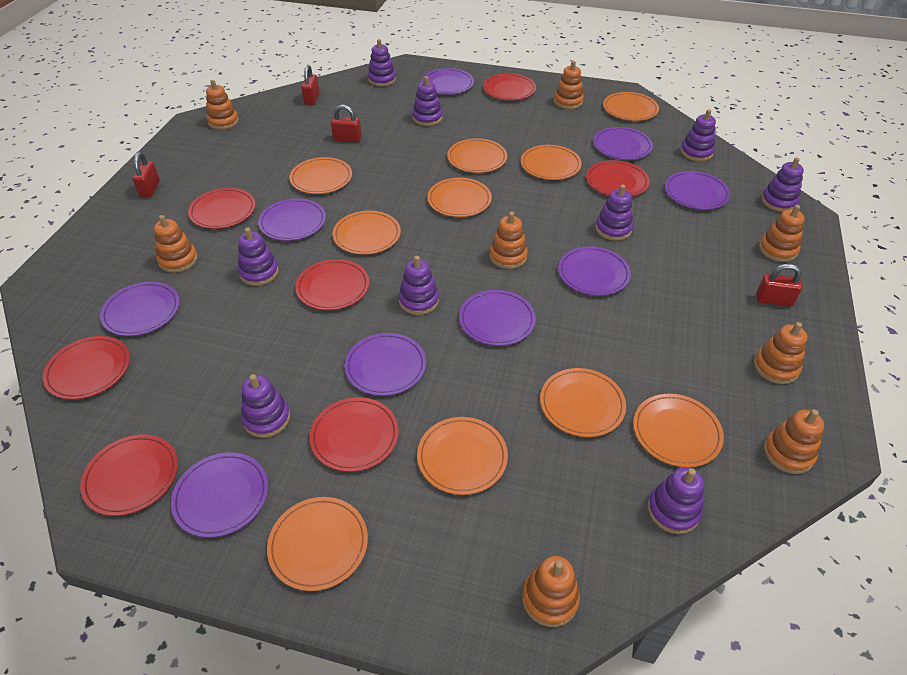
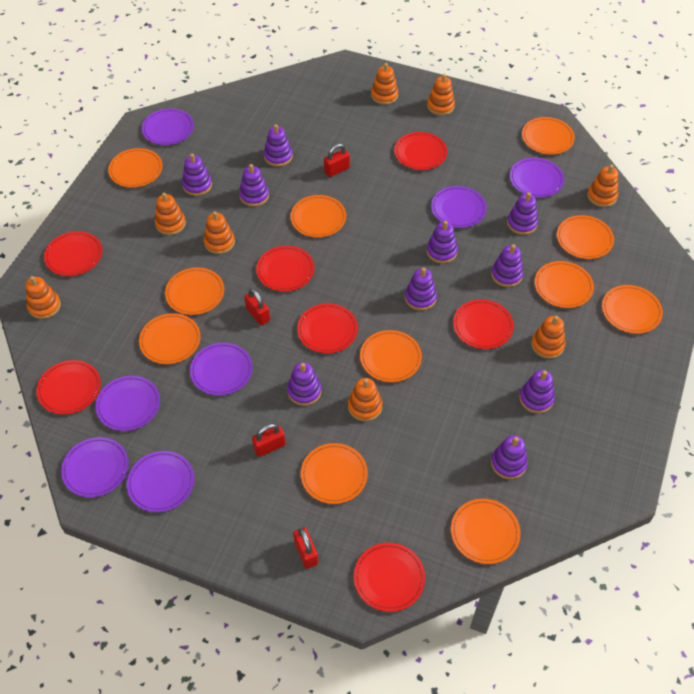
orange plate: [267,497,368,591] [289,157,352,194] [332,211,401,255] [417,417,508,495] [427,178,492,217] [447,138,507,173] [521,145,582,180] [540,368,626,437] [603,92,659,121] [633,394,724,467] = 10 -> [108,148,163,188] [139,313,201,364] [165,267,224,315] [290,195,346,237] [301,443,368,504] [360,330,422,382] [451,499,521,564] [522,117,575,155] [535,261,594,308] [557,215,614,259] [602,285,663,334] = 11
purple plate: [100,282,179,336] [171,452,268,538] [258,198,326,241] [345,333,426,396] [422,68,474,95] [459,290,536,346] [558,246,631,296] [593,127,653,160] [665,171,730,210] = 9 -> [61,437,129,498] [96,376,160,431] [127,451,194,512] [142,108,194,145] [190,343,253,396] [431,186,487,228] [510,158,564,198] = 7
purple stacking toy: [238,228,279,286] [241,374,290,438] [368,39,396,86] [399,256,439,315] [412,76,443,126] [595,184,633,241] [648,467,704,534] [681,110,716,161] [761,157,804,212] = 9 -> [182,153,212,196] [239,164,269,207] [264,124,293,167] [287,362,321,406] [405,268,437,311] [426,221,458,264] [491,244,523,287] [491,435,528,479] [507,192,538,235] [519,370,555,413] = 10

